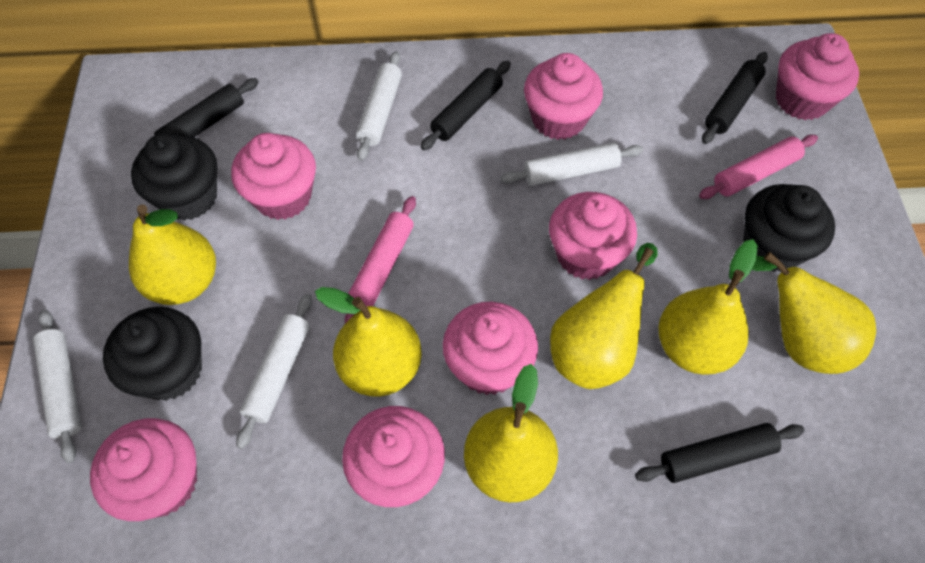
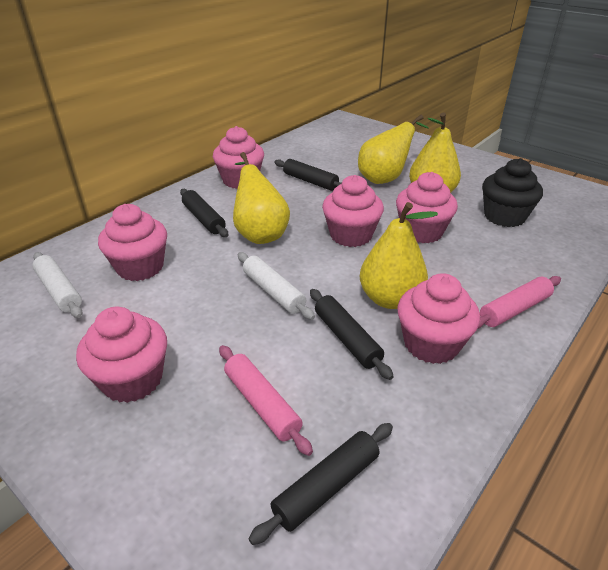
black cupcake: [103,307,202,401] [131,133,217,221] [743,184,835,272] = 3 -> [482,158,543,227] = 1
pink cupcake: [90,418,197,521] [231,133,316,220] [342,406,445,507] [443,302,538,395] [524,53,603,140] [549,192,637,280] [776,33,859,120] = 7 -> [76,306,167,403] [98,204,167,281] [213,126,264,189] [322,175,384,247] [396,172,458,243] [398,273,480,364] = 6
white rolling pin: [33,309,81,463] [236,294,312,449] [356,51,402,161] [501,142,643,186] = 4 -> [33,252,83,318] [237,252,315,320] = 2
yellow pear: [129,205,216,305] [315,287,422,397] [464,364,558,502] [550,243,658,389] [658,239,758,375] [732,252,876,374] = 6 -> [233,152,290,244] [358,115,429,184] [360,202,438,309] [409,113,461,193] = 4

